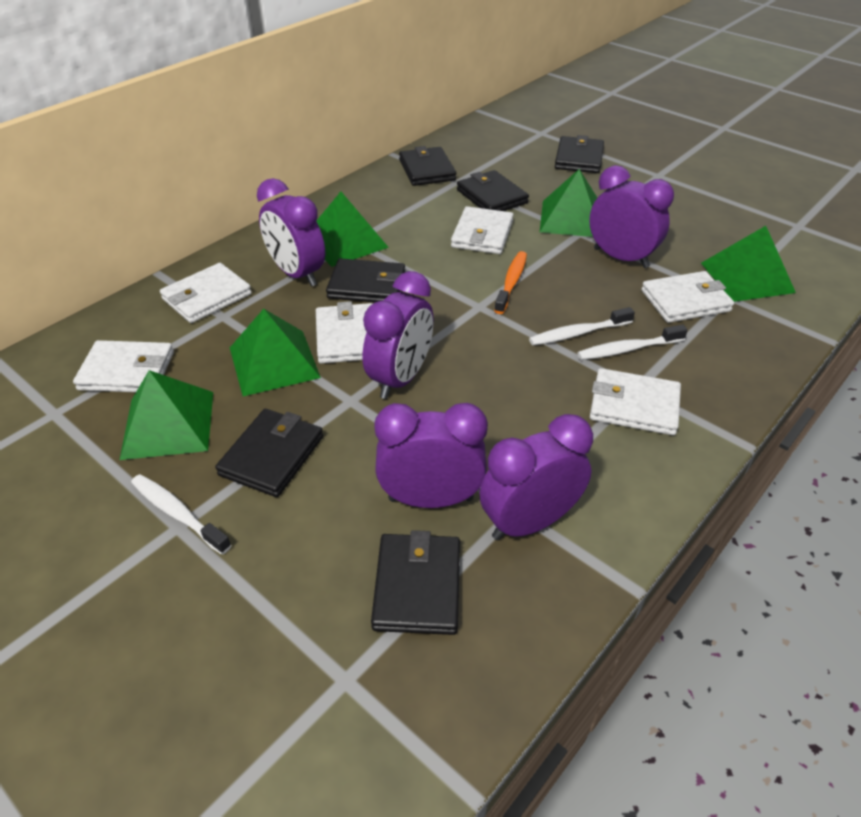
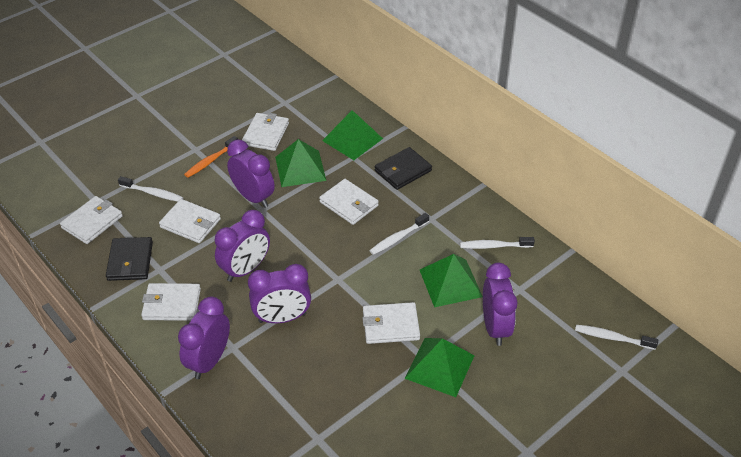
black wallet: [215,409,323,497] [326,258,405,302] [371,530,460,635] [399,146,456,186] [457,170,529,211] [555,135,604,173] = 6 -> [106,237,153,281] [375,147,432,190] = 2
green pyramid: [120,370,213,460] [230,309,321,396] [316,192,389,267] [540,169,597,237] [701,226,796,302] = 5 -> [275,139,326,187] [322,110,383,160] [405,338,475,397] [420,254,483,307] = 4
white toothbrush: [131,474,231,555] [529,307,635,346] [577,325,688,360] = 3 -> [118,176,183,202] [370,213,429,255] [460,237,535,249] [575,325,658,350] = 4

